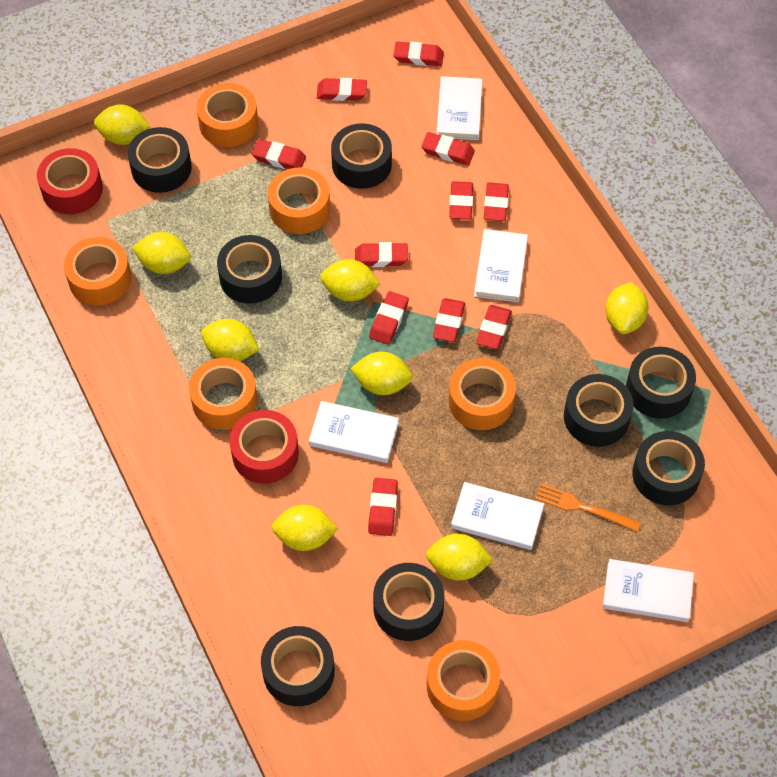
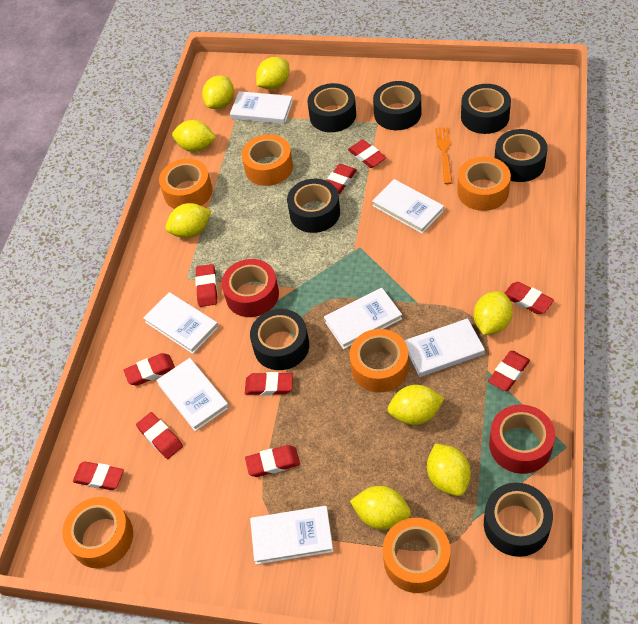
black tape: [128,127,192,193] [217,235,282,304] [261,626,335,706] [331,123,392,189] [373,563,445,641] [564,374,634,447] [626,347,696,419] [632,431,705,505] = 8 -> [250,309,309,370] [287,179,340,233] [307,83,356,132] [373,81,421,130] [461,84,511,134] [484,483,553,557] [495,129,548,182] = 7
red eraser: [252,139,306,169] [317,78,367,101] [355,242,408,267] [368,478,398,536] [369,291,409,345] [394,42,444,66] [421,132,475,165] [433,298,465,342] [449,181,473,220] [476,305,512,349] [484,182,509,221] = 11 -> [73,461,124,490] [124,353,175,386] [136,412,183,459] [195,264,217,307] [245,372,293,396] [245,445,300,477] [327,164,357,194] [348,140,386,168] [488,351,530,391] [505,282,554,314] = 10
white book: [309,401,399,463] [437,76,483,140] [451,482,544,550] [474,229,528,302] [603,559,694,622] = 5 -> [143,292,219,354] [156,358,229,431] [230,91,293,124] [250,506,334,565] [324,288,402,349] [372,179,444,234] [404,318,485,377] = 7

